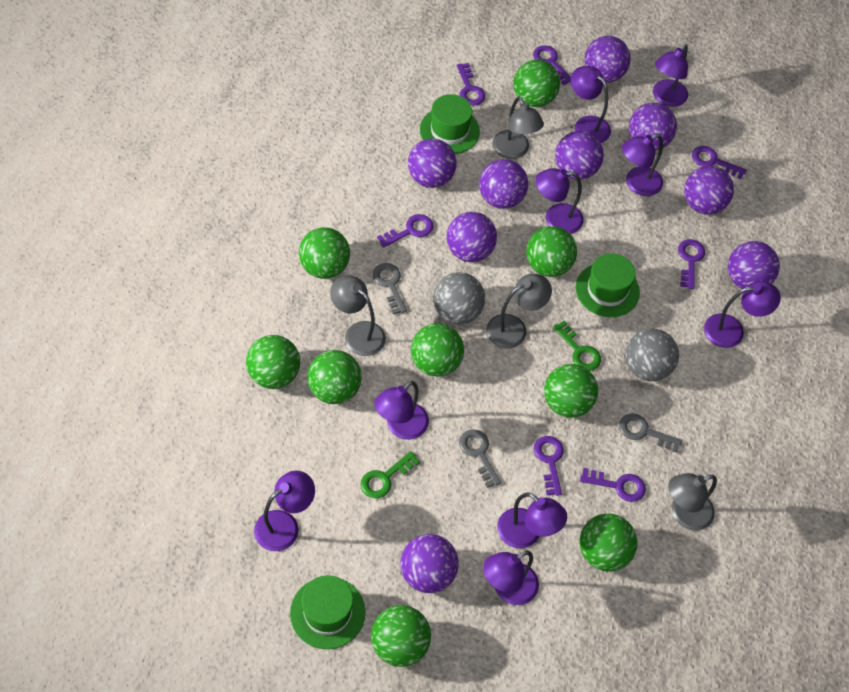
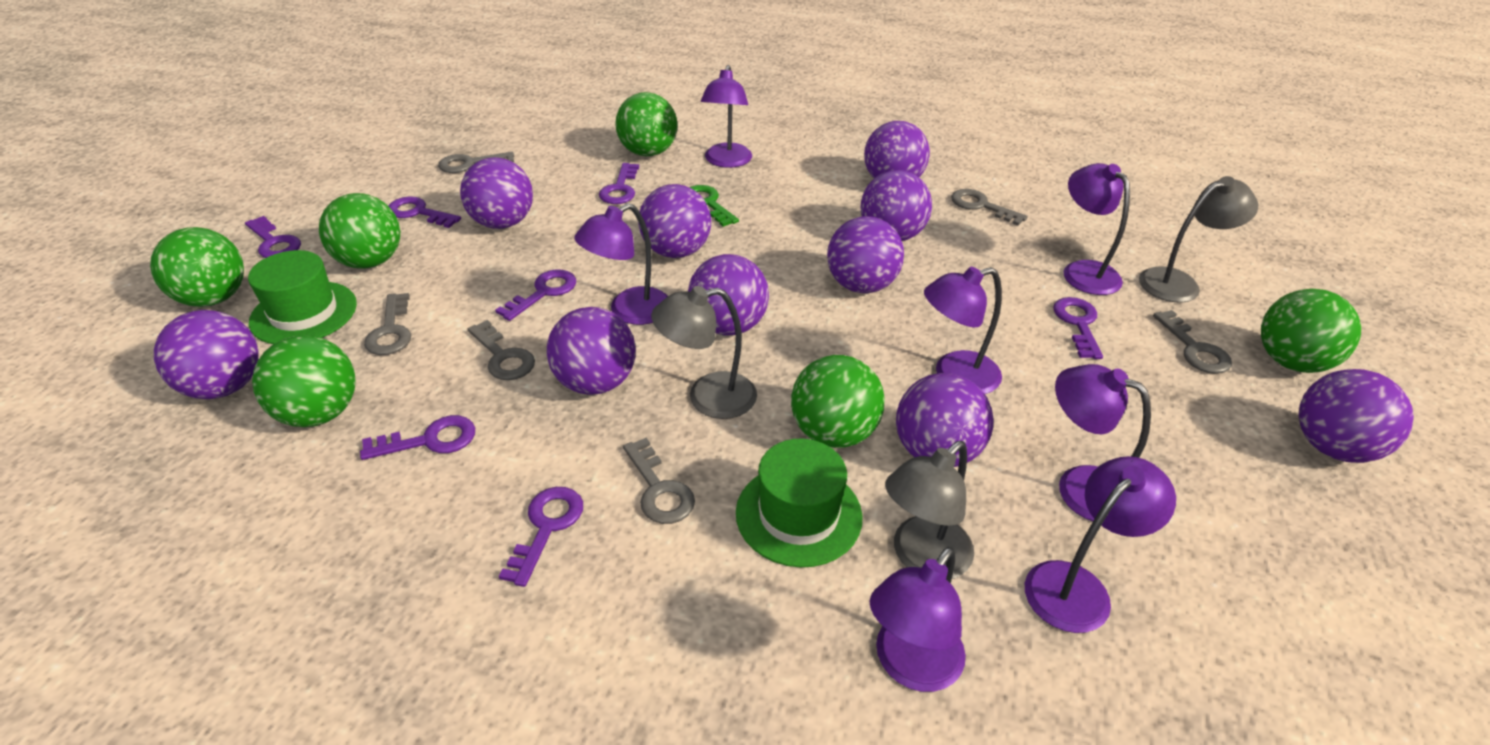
green ball: [246,335,300,389] [299,227,350,279] [307,350,362,404] [371,605,431,667] [411,323,464,377] [513,59,560,107] [526,226,577,277] [544,364,598,418] [580,513,637,572] = 9 -> [150,227,244,307] [252,335,356,427] [319,193,400,269] [615,92,678,156] [791,355,885,448] [1261,289,1361,373] = 6
green hat: [290,575,365,649] [420,94,480,154] [576,253,640,317] = 3 -> [248,250,357,344] [736,439,863,567] = 2
green key: [360,451,420,498] [553,321,601,371] = 2 -> [689,185,739,227] = 1
grey ball: [433,272,485,324] [625,329,679,381] = 2 -> none = 0
grey key: [373,263,407,315] [459,429,501,488] [619,414,682,453] = 3 -> [364,293,411,355] [438,152,514,173] [468,320,535,380] [623,438,695,524] [951,189,1028,226] [1153,310,1232,374] = 6
grey lamp: [330,275,386,356] [486,274,552,348] [493,96,544,159] [668,473,717,530] = 4 -> [651,286,757,419] [885,441,974,579] [1139,176,1258,302] = 3
purple ball: [400,534,459,593] [408,138,457,188] [447,212,497,262] [479,159,528,209] [555,131,604,179] [584,36,631,83] [629,103,677,150] [684,166,734,215] [728,241,780,289] = 9 -> [154,310,259,399] [460,157,533,229] [547,307,636,395] [639,184,711,258] [688,254,769,336] [827,216,904,293] [860,170,932,241] [864,121,930,178] [896,373,994,467] [1298,369,1414,463] = 10
purple lamp: [254,470,315,551] [374,381,429,440] [483,551,539,605] [497,492,567,549] [535,168,584,234] [571,66,611,143] [622,134,663,196] [653,44,688,107] [704,281,781,348] = 9 -> [574,203,668,325] [701,65,752,168] [869,547,966,692] [924,267,1002,394] [1025,456,1176,633] [1055,364,1151,521] [1064,163,1130,295] = 7

